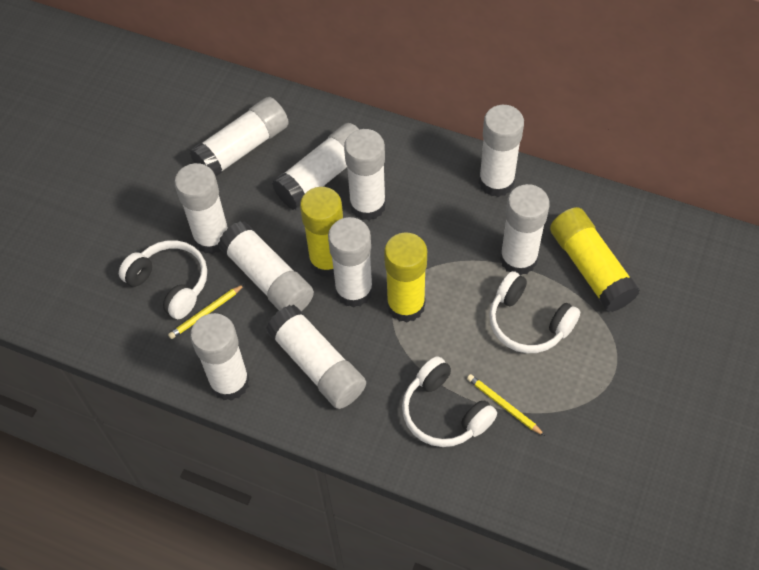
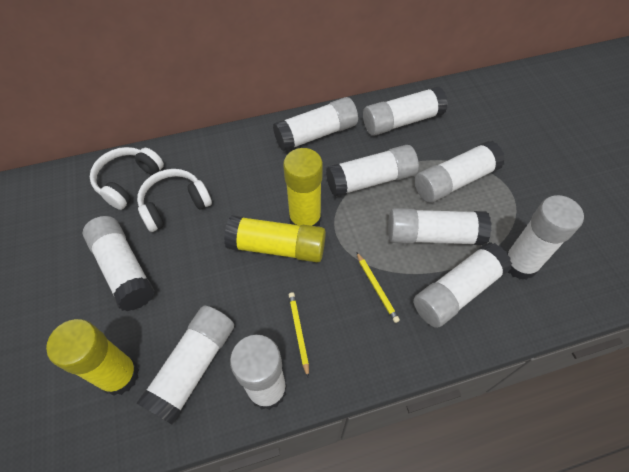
white headphones: [119,240,207,319] [402,356,497,447] [489,271,580,353] = 3 -> [90,147,164,210] [137,169,212,232] = 2

